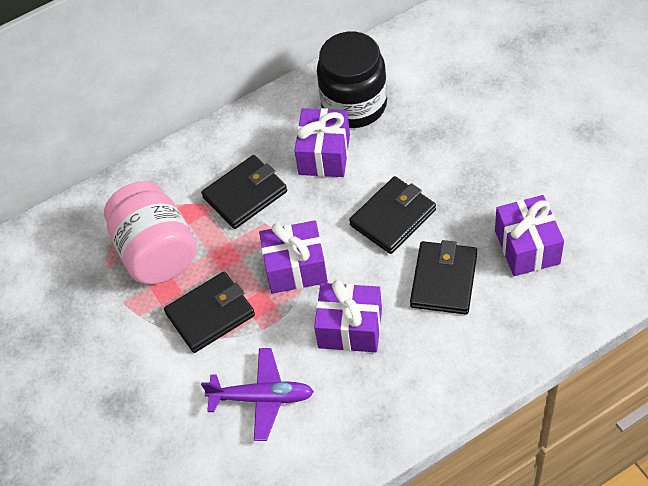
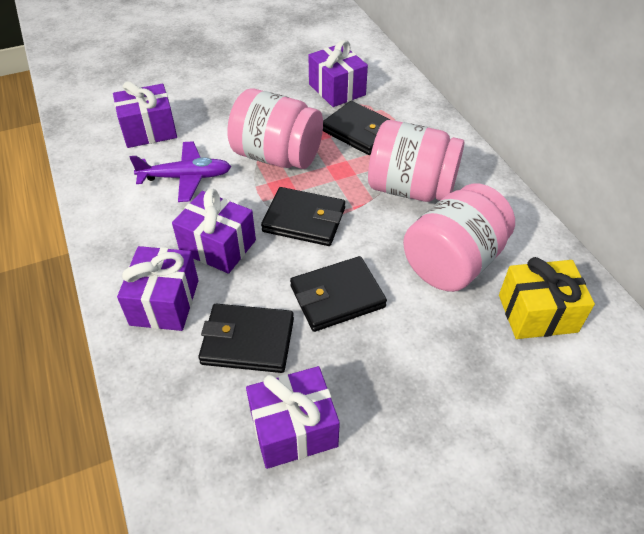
black jar: [317,32,387,128] = 1 -> none = 0
pink jar: [104,181,197,284] = 1 -> [227,88,323,169] [368,120,464,202] [403,184,515,292] = 3
purple gift: [259,220,328,294] [294,108,350,177] [314,280,382,352] [495,195,564,276] = 4 -> [113,81,177,148] [117,246,199,331] [172,189,256,274] [246,366,340,469] [308,40,368,107] = 5
yellow gift: none = 0 -> [499,257,595,339] = 1

